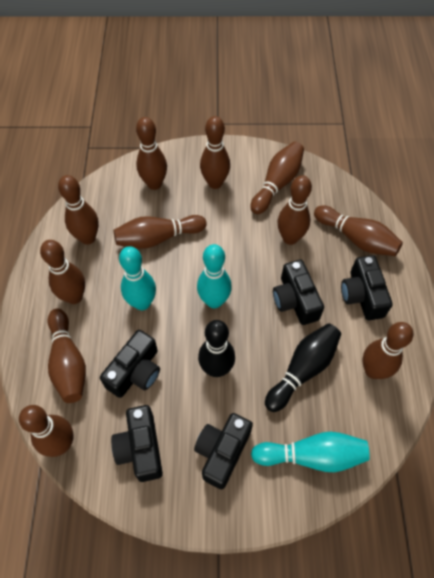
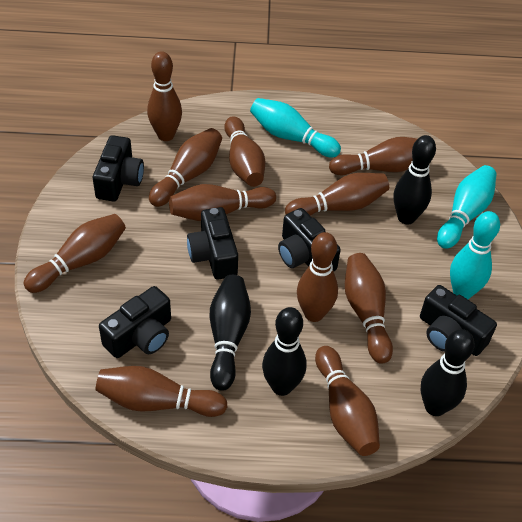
black bowling pin: [198,320,235,377] [265,323,341,412] = 2 -> [210,275,251,391] [262,307,306,396] [394,135,436,224] [420,329,474,416] = 4

